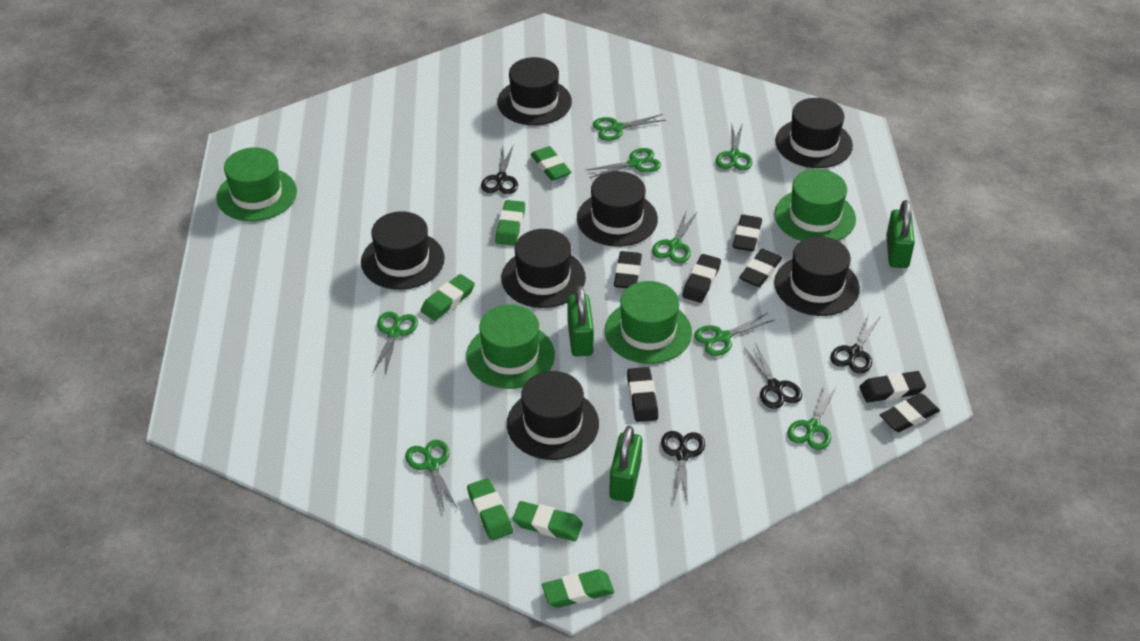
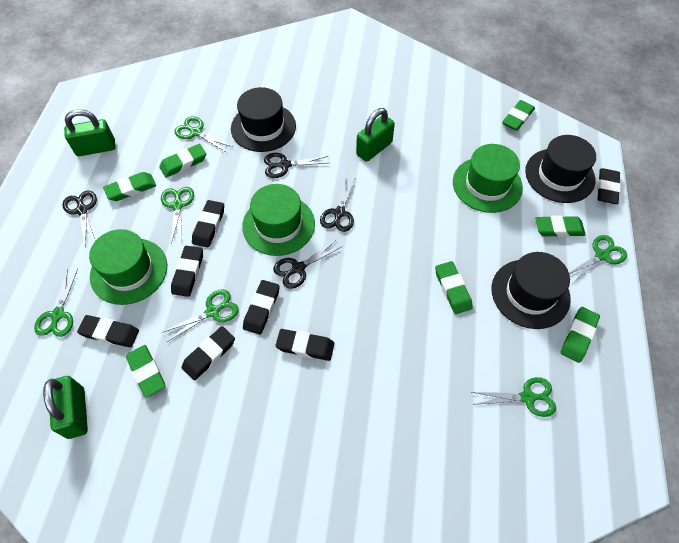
black hat: [361,211,445,290] [497,57,572,125] [501,229,586,308] [507,371,599,460] [577,171,658,247] [774,236,860,316] [775,98,853,168] = 7 -> [231,87,296,152] [491,252,571,329] [525,135,596,203] = 3
green eraser: [421,274,475,321] [467,478,513,541] [495,200,525,246] [513,501,583,541] [531,146,571,181] [542,569,614,608] = 6 -> [103,172,156,201] [126,345,165,398] [159,144,206,178] [435,261,473,314] [502,100,535,131] [535,216,586,237] [560,307,600,363] = 7
green hat: [216,147,297,221] [466,304,555,389] [605,281,692,364] [775,169,856,241] = 4 -> [89,229,167,305] [242,184,315,256] [453,144,523,213] = 3
green scissors: [373,312,418,375] [405,440,458,512] [586,148,661,178] [593,114,666,141] [652,209,698,263] [694,313,775,356] [716,122,753,171] [787,385,837,450] = 8 -> [34,269,78,337] [161,187,194,243] [163,289,239,342] [175,116,232,153] [472,377,556,417] [569,235,627,282] = 6

